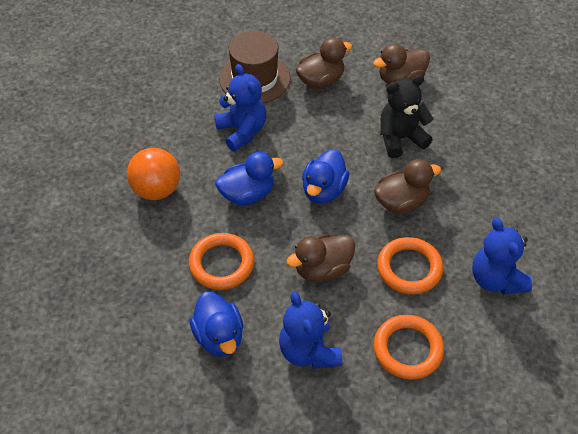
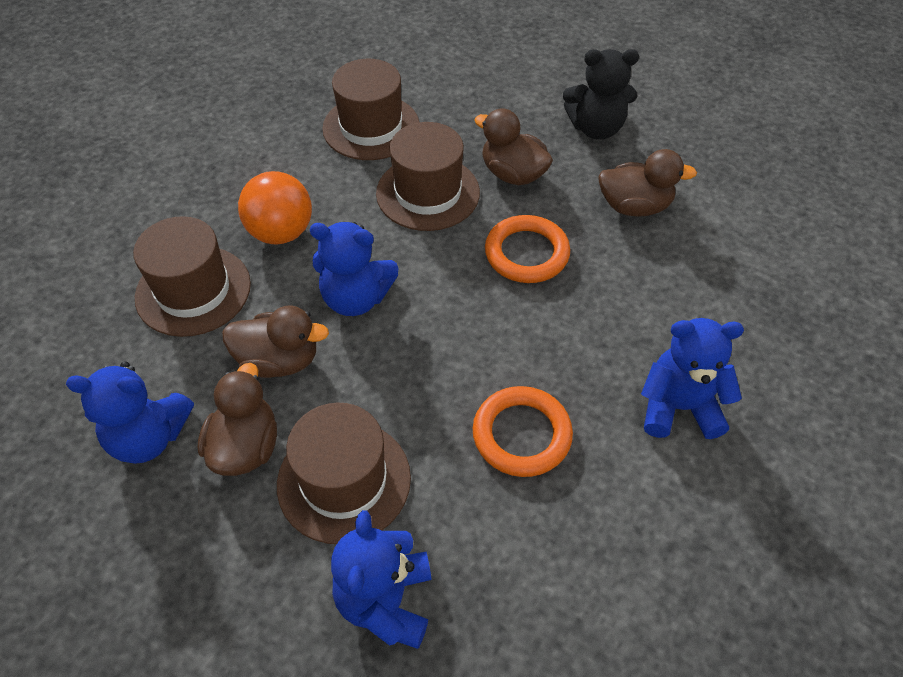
blue duck: [190,292,243,357] [215,152,283,205] [302,149,349,203] = 3 -> none = 0
blue teddy bear: [214,64,266,152] [279,291,342,369] [472,218,532,295] = 3 -> [66,361,194,464] [309,222,399,316] [331,510,432,649] [641,318,744,439] = 4
brown hat: [219,31,291,103] = 1 -> [133,216,251,337] [277,402,411,544] [322,59,419,160] [376,122,480,231] = 4
orange ring: [189,233,254,290] [374,315,444,380] [377,237,443,295] = 3 -> [473,386,573,477] [485,215,570,283] = 2

